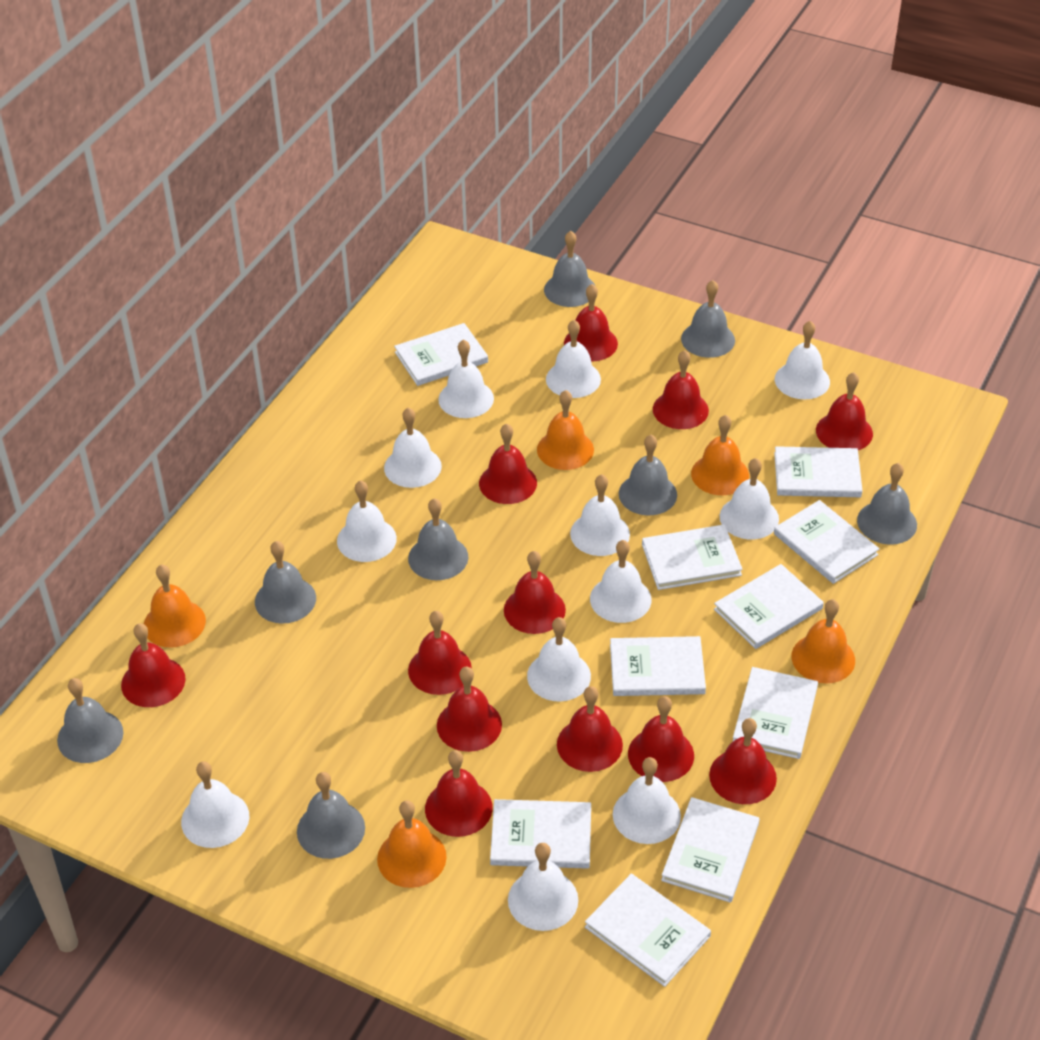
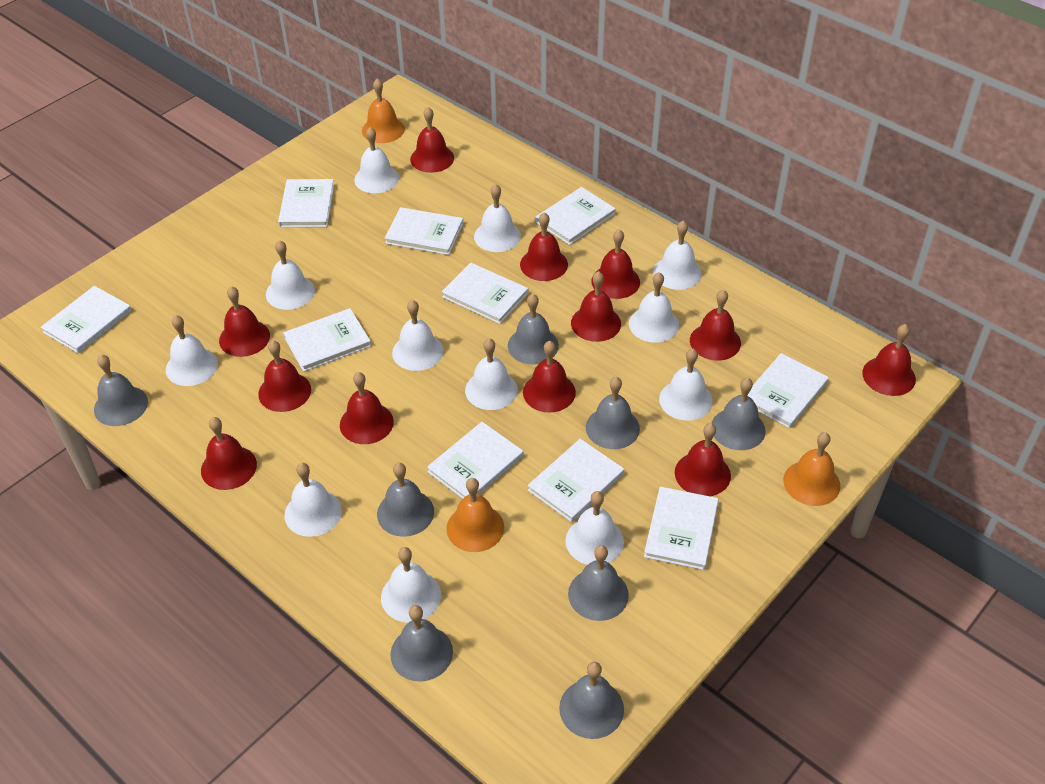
orange bell: [144,564,206,648] [377,800,447,888] [537,390,594,470] [691,415,749,495] [792,599,855,683] = 5 -> [362,78,405,143] [446,478,504,552] [783,432,840,506] = 3

